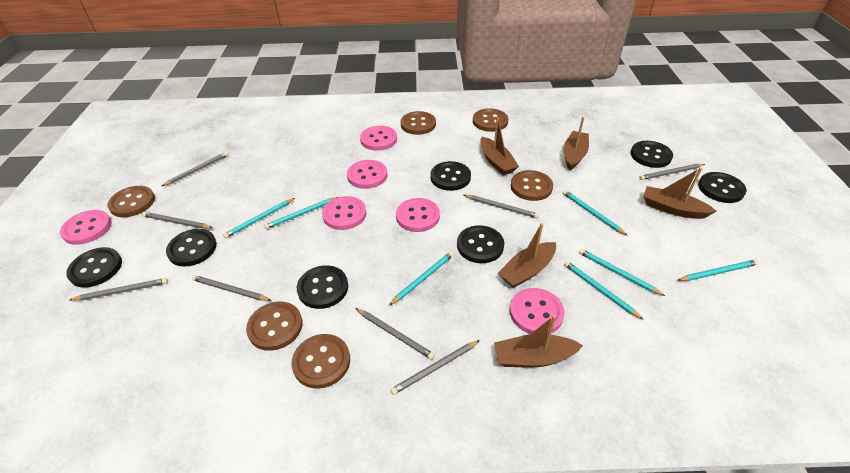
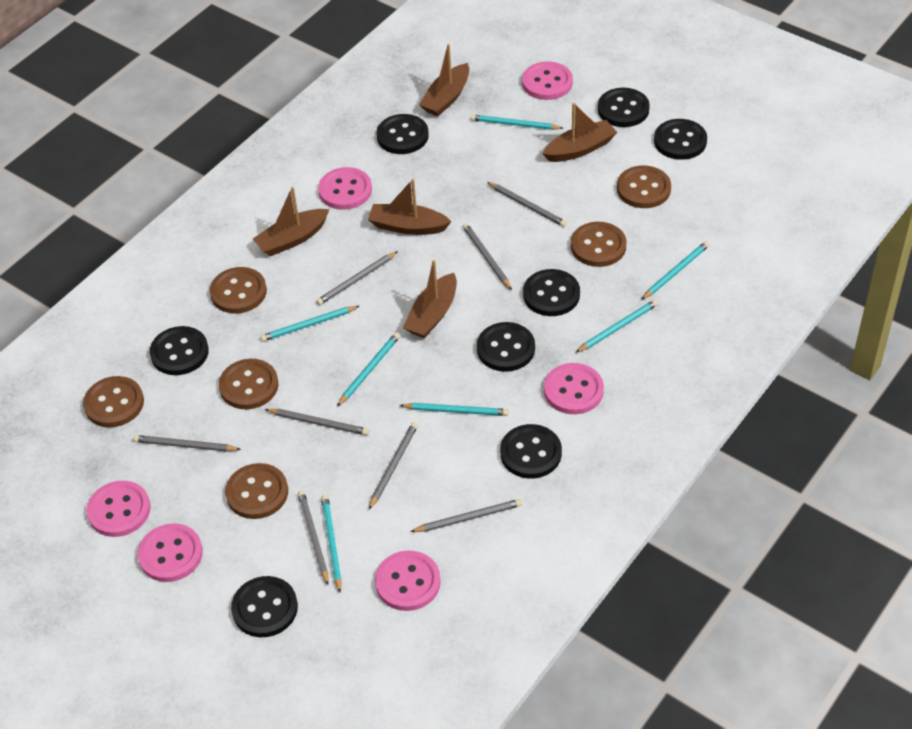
black button: [66,247,122,288] [166,229,217,267] [297,265,348,309] [430,161,471,191] [457,225,504,263] [631,141,673,168] [698,172,747,203] = 7 -> [150,326,209,375] [231,576,298,637] [377,114,429,154] [477,322,535,372] [500,424,562,479] [523,269,580,316] [598,88,650,127] [654,119,707,160] = 8

